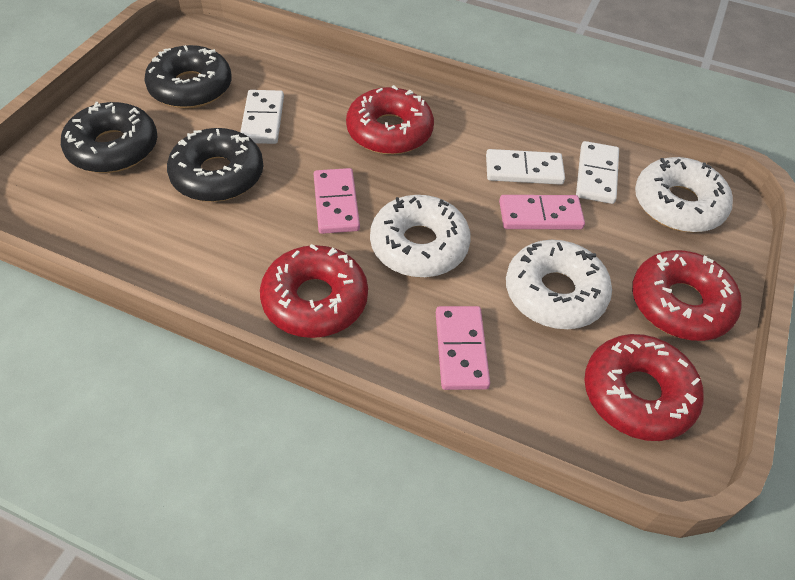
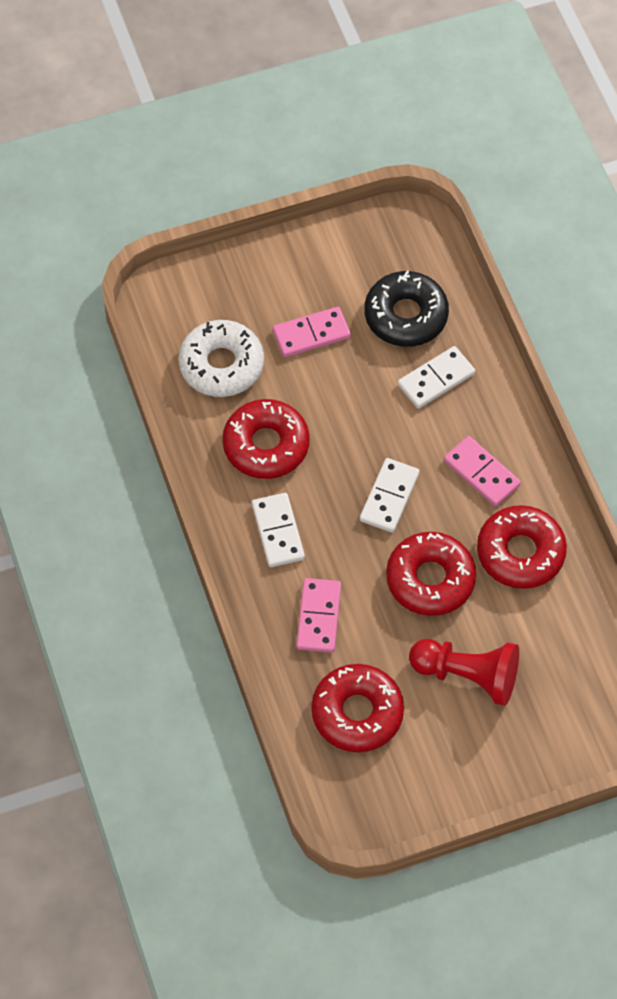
black donut: [61,102,157,173] [144,45,232,109] [167,128,263,202] = 3 -> [365,271,449,347] = 1
red pawn: none = 0 -> [409,639,519,706] = 1
white donut: [370,195,471,278] [506,240,612,329] [635,157,733,233] = 3 -> [178,320,264,397] = 1

